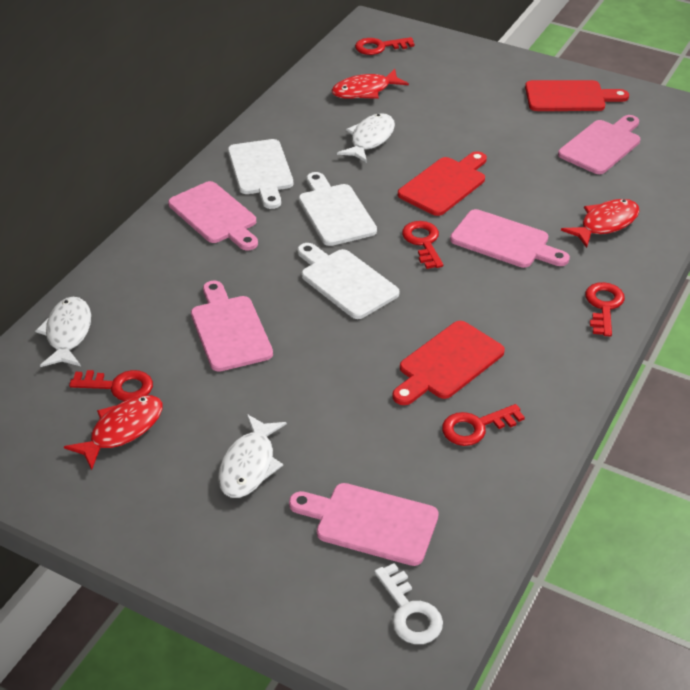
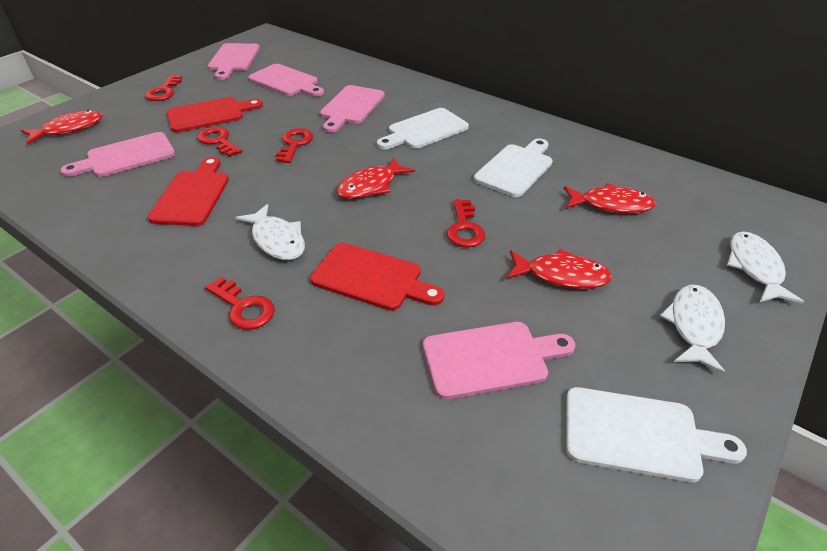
red fish: [64,395,163,470] [331,69,409,99] [561,199,640,248] = 3 -> [21,110,103,145] [337,157,415,199] [507,249,612,289] [564,183,656,213] = 4
white key: [374,563,443,644] = 1 -> none = 0

